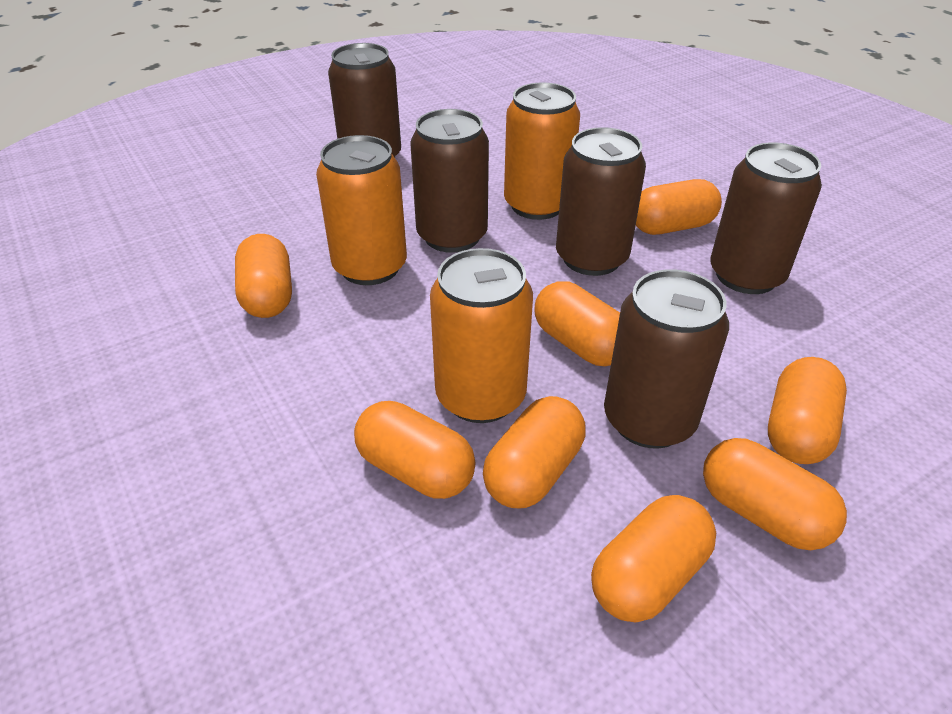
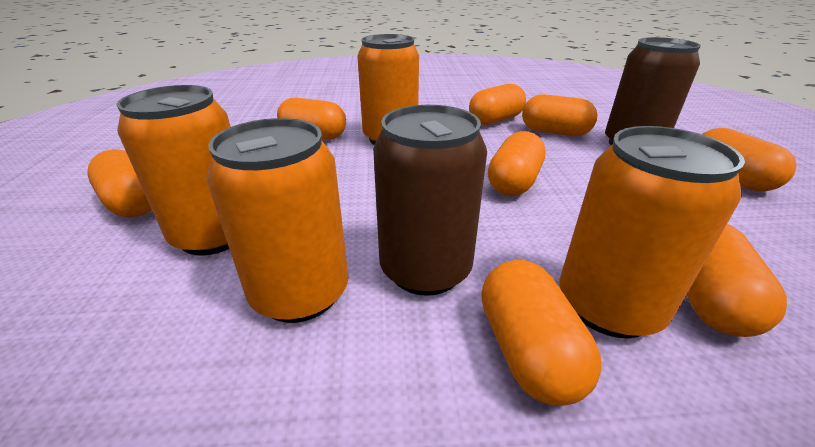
brown can: [328,43,401,157] [410,109,489,253] [556,127,646,276] [604,269,729,448] [710,142,822,294] = 5 -> [373,105,487,296] [605,37,701,145] = 2
orange can: [316,135,407,285] [430,248,533,423] [504,82,580,220] = 3 -> [116,85,231,256] [206,118,348,323] [357,34,419,145] [560,126,745,338] = 4

